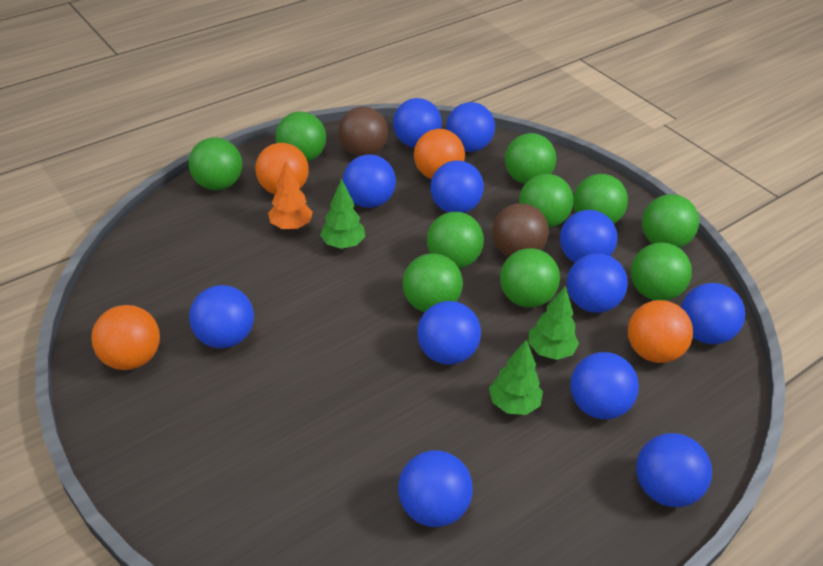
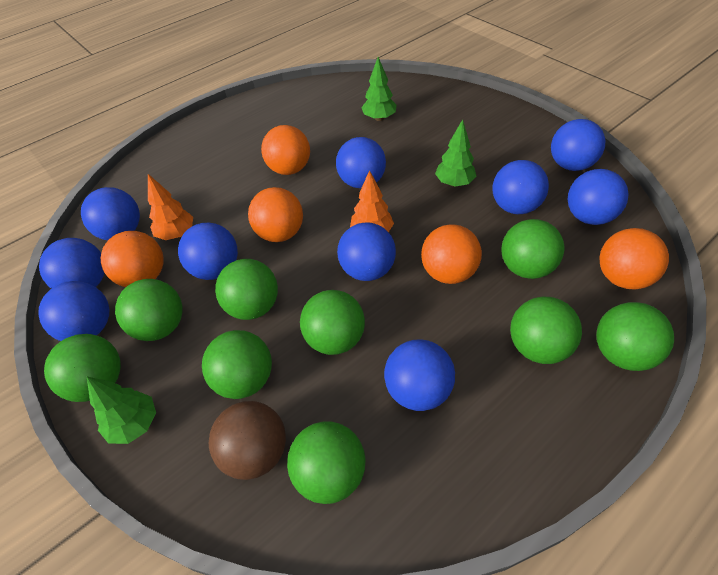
blue ball: [189,285,254,348] [343,155,396,208] [393,98,442,148] [398,450,473,527] [417,301,481,365] [431,160,484,213] [446,102,495,152] [560,210,617,263] [567,253,628,313] [570,352,639,420] [636,433,712,507] [681,283,745,344] = 12 -> [38,281,109,341] [39,238,105,289] [81,187,140,240] [178,223,238,280] [336,137,386,188] [337,222,396,281] [384,339,455,411] [492,160,549,214] [551,119,605,171] [568,169,629,225] = 10
brown ball: [338,106,388,156] [492,203,549,257] = 2 -> [209,401,286,480] = 1
green ball: [189,137,242,190] [276,112,326,162] [403,253,463,312] [427,212,484,269] [500,248,560,308] [505,133,556,184] [519,174,573,228] [573,174,628,224] [631,242,692,301] [642,194,699,248] = 10 -> [44,334,121,402] [115,279,182,341] [202,330,272,399] [215,259,278,320] [287,421,366,504] [300,290,365,355] [501,219,565,279] [510,297,582,364] [596,302,674,371] = 9
orange ball: [91,305,160,370] [255,143,309,194] [414,129,465,179] [628,300,693,363] = 4 -> [101,231,163,287] [248,187,303,242] [261,125,310,175] [421,224,482,284] [599,228,669,289] = 5
orange tree: [268,161,313,230] = 1 -> [148,174,193,240] [350,170,394,232] = 2

